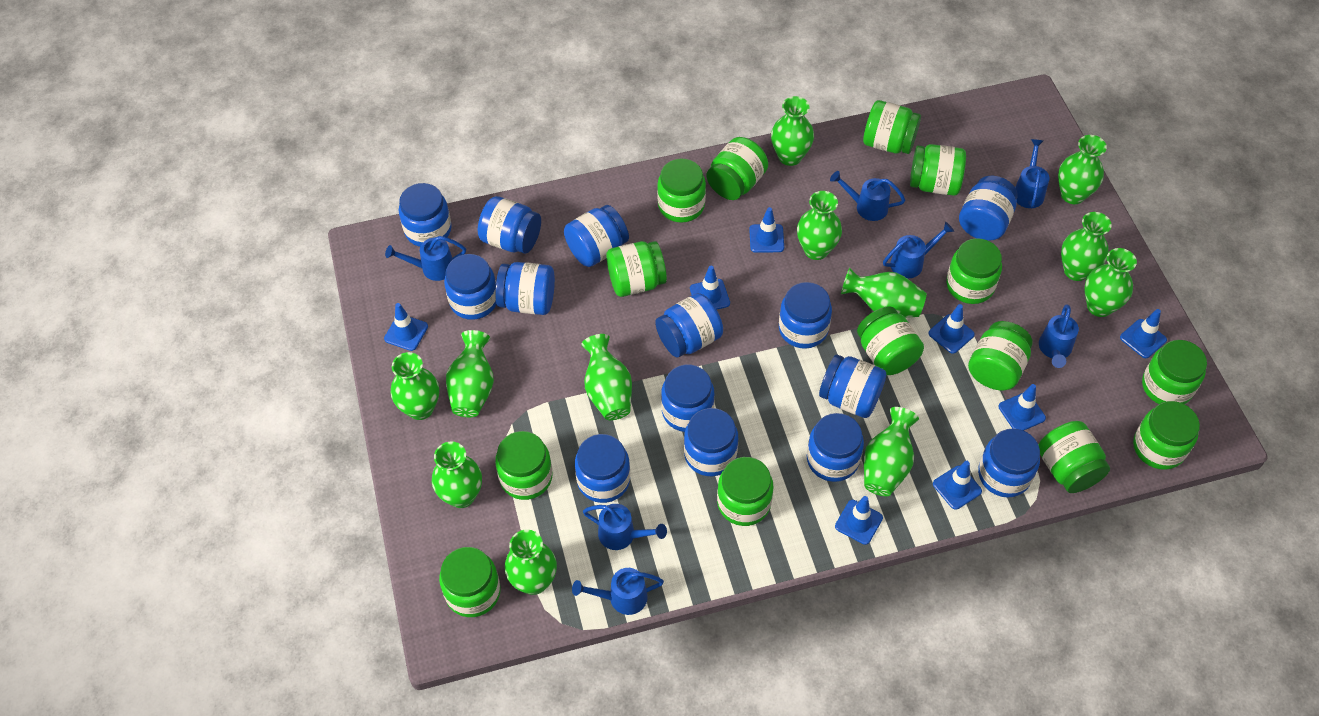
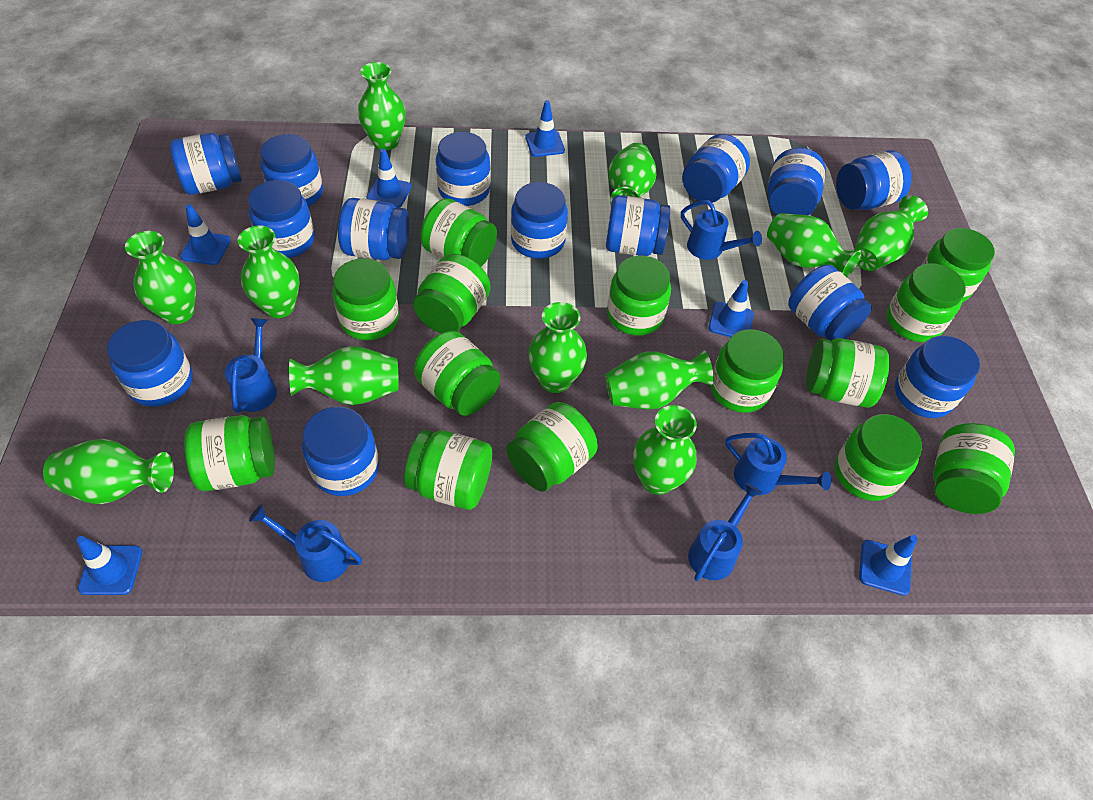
blue traffic cone: [384,303,428,351] [690,266,730,310] [749,207,784,253] [835,496,883,545] [928,304,975,354] [933,461,982,510] [998,384,1046,431] [1120,309,1167,358] = 8 -> [76,536,143,595] [180,204,231,265] [366,149,412,208] [525,100,565,157] [708,280,754,337] [859,535,918,596] = 6
blue watering can: [385,236,466,281] [572,568,664,615] [583,504,667,550] [830,171,905,221] [883,222,954,278] [1015,139,1050,208] [1039,304,1079,368] = 7 -> [225,318,277,413] [249,504,362,582] [681,200,762,260] [688,483,762,581] [725,433,832,495] = 5
green vase: [391,352,439,420] [432,442,482,508] [446,330,494,417] [504,530,557,595] [581,334,632,420] [771,96,814,166] [797,191,842,260] [841,267,927,317] [864,407,919,496] [1058,135,1107,204] [1061,212,1112,281] [1085,248,1137,317] = 12 -> [43,439,174,504] [125,231,196,324] [238,226,300,318] [289,346,399,405] [358,62,406,150] [528,302,587,393] [605,350,714,410] [608,143,656,205] [633,405,697,495] [767,213,861,277] [854,195,928,271] = 11

